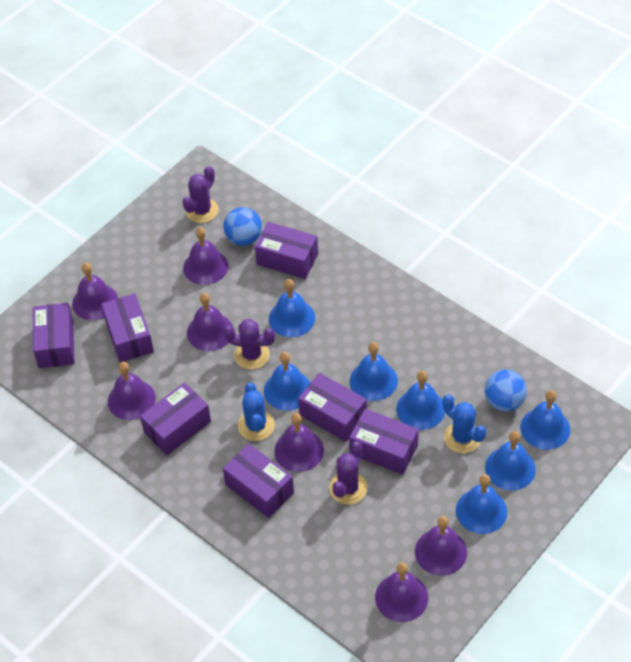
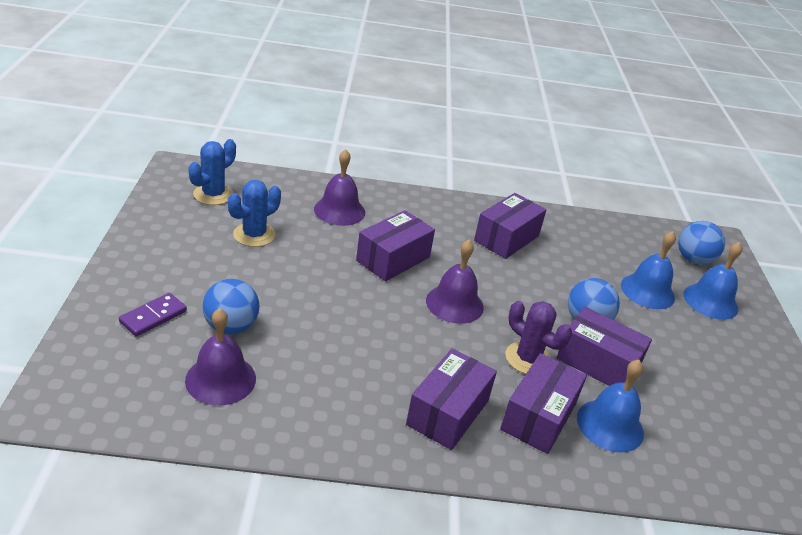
blue ball: [224,207,262,246] [484,370,527,412] = 2 -> [203,279,259,334] [568,278,620,320] [678,221,725,265] = 3
blue bell: [264,352,310,411] [269,279,315,337] [350,342,398,401] [396,371,445,430] [456,474,507,534] [485,431,536,491] [521,390,570,450] = 7 -> [577,360,644,453] [621,231,676,309] [683,242,743,320] = 3
purple bell: [72,263,118,321] [108,362,156,420] [183,227,228,285] [187,293,233,351] [274,413,324,472] [375,562,428,622] [415,516,467,576] = 7 -> [185,308,256,406] [314,149,365,226] [426,240,484,324] = 3
purple box: [33,303,74,368] [101,293,154,362] [140,383,211,455] [223,444,294,518] [255,222,318,279] [298,373,367,442] [349,409,419,475] = 7 -> [356,210,435,281] [406,348,497,450] [474,193,546,259] [500,353,587,454] [557,307,652,386] = 5
purple cactus: [182,166,219,223] [224,319,275,369] [329,441,367,505] = 3 -> [505,301,572,374] = 1
purple domino: none = 0 -> [119,293,187,337] = 1

